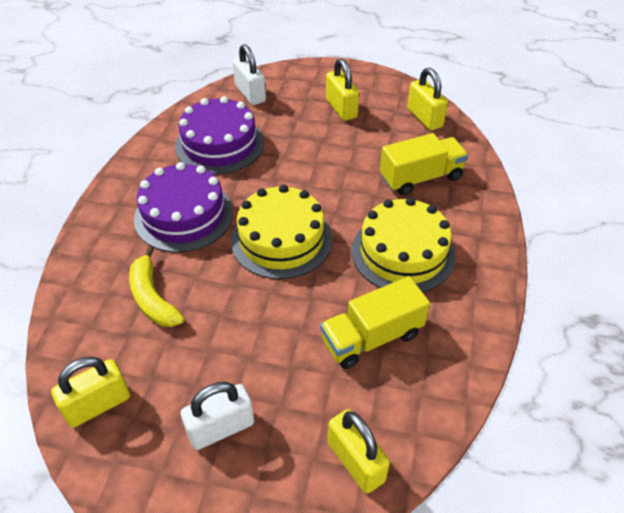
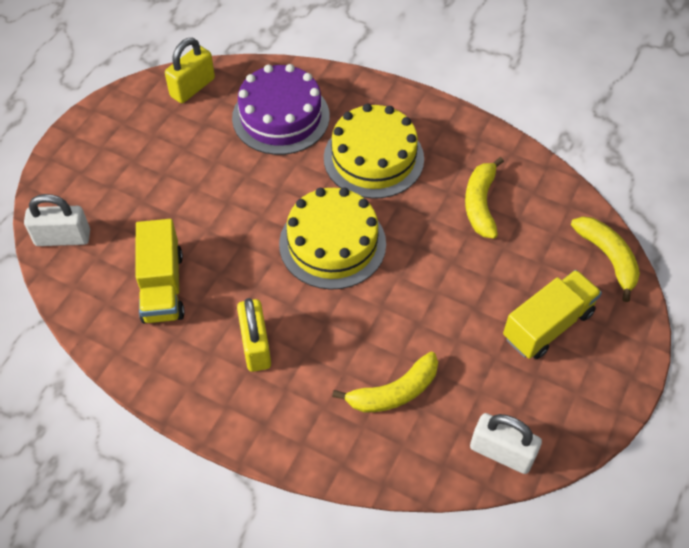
purple cake: [134,162,233,253] [175,96,264,174] = 2 -> [232,64,330,155] = 1
yellow banana: [129,246,184,327] = 1 -> [332,351,438,412] [465,157,504,239] [571,216,640,302] = 3
yellow padlock: [51,356,130,428] [326,58,359,121] [328,409,390,494] [407,68,448,131] = 4 -> [165,38,215,103] [237,298,271,372] = 2

